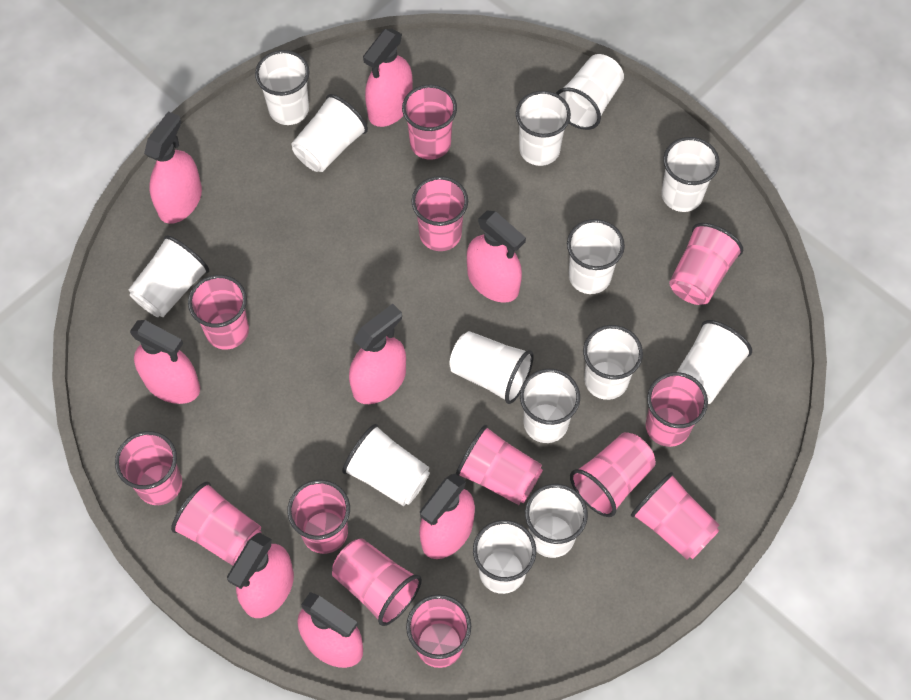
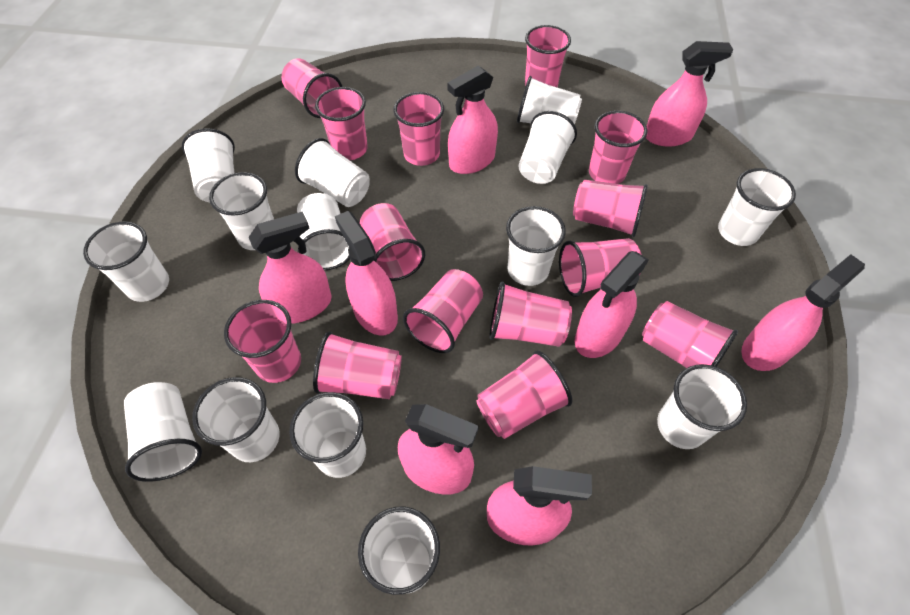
pink cup: [115,431,182,505] [171,481,262,566] [188,275,249,350] [287,480,350,554] [332,538,422,626] [402,85,457,160] [406,594,471,668] [411,176,468,251] [456,425,543,505] [570,432,656,517] [631,472,720,560] [646,372,708,447] [669,223,743,305] = 13 -> [224,300,301,383] [282,58,342,118] [313,331,402,399] [315,87,368,160] [360,203,425,281] [394,92,444,166] [403,269,483,353] [477,351,572,439] [489,282,572,347] [525,25,571,87] [559,238,642,297] [573,180,648,237] [589,111,647,184] [642,301,738,368] = 14

